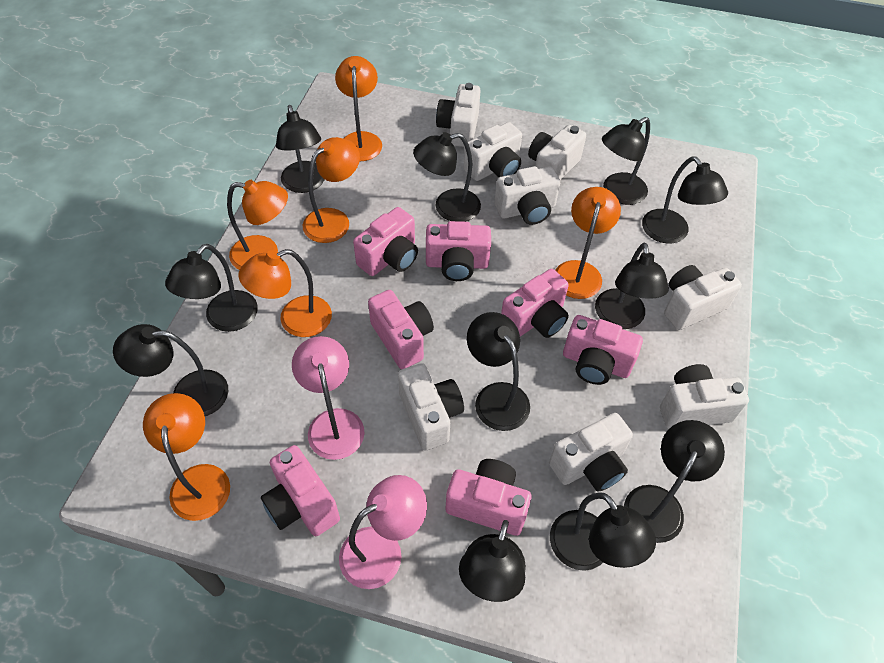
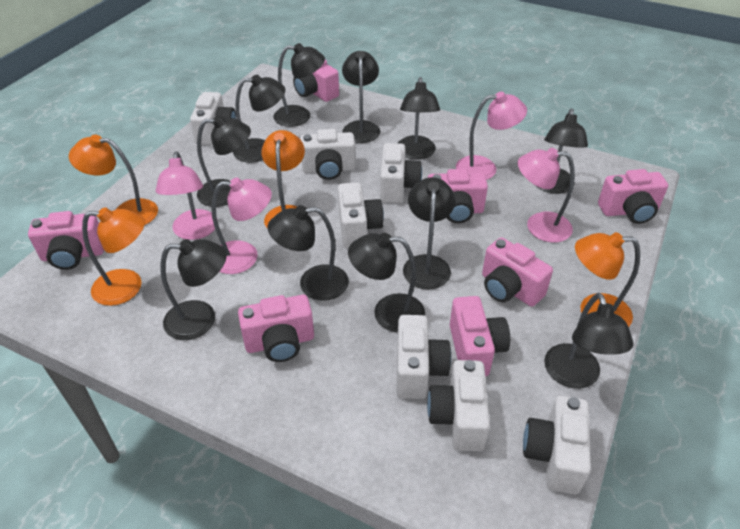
orange lamp: [143,393,230,521] [227,180,288,270] [238,249,332,337] [303,137,360,243] [335,56,382,161] [555,187,621,299] = 6 -> [69,135,158,225] [82,207,145,306] [261,130,305,229] [575,232,640,327] = 4
pink lamp: [292,336,365,460] [339,475,427,589] = 2 -> [156,152,218,240] [211,177,272,274] [456,92,527,180] [518,148,575,242] = 4
white camera: [398,363,464,450] [436,83,481,147] [464,122,522,181] [494,166,560,225] [528,125,586,180] [549,413,633,492] [660,364,749,429] [664,265,742,330] = 8 -> [190,92,236,145] [300,129,356,180] [338,183,384,248] [380,143,422,203] [396,315,451,399] [427,360,490,451] [523,396,591,494] = 7

